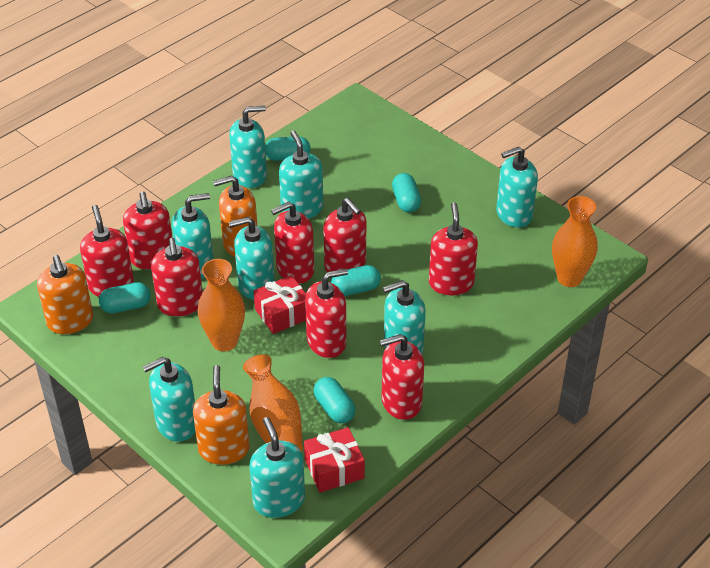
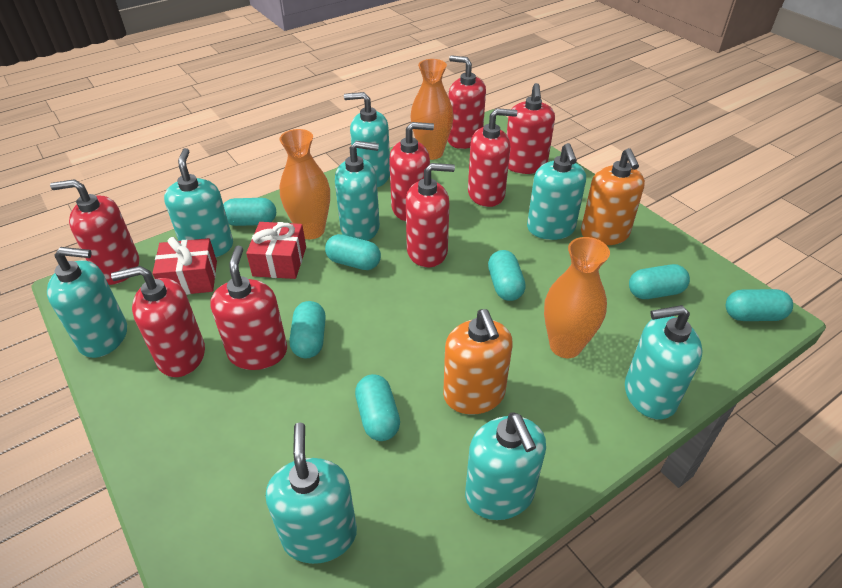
orange soap dispenser: [37,255,93,334] [193,365,250,465] [213,175,257,257] = 3 -> [443,309,513,414] [581,148,645,245] = 2
turquoise capsule: [99,282,151,313] [265,137,311,161] [314,377,356,423] [331,265,381,296] [392,173,421,213] = 5 -> [223,198,276,226] [290,301,326,359] [325,234,381,270] [355,374,400,441] [488,250,526,301] [629,264,690,299] [726,289,793,321] = 7

